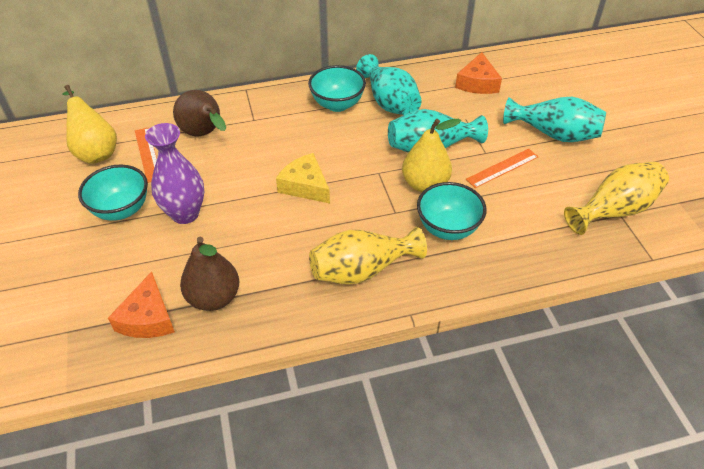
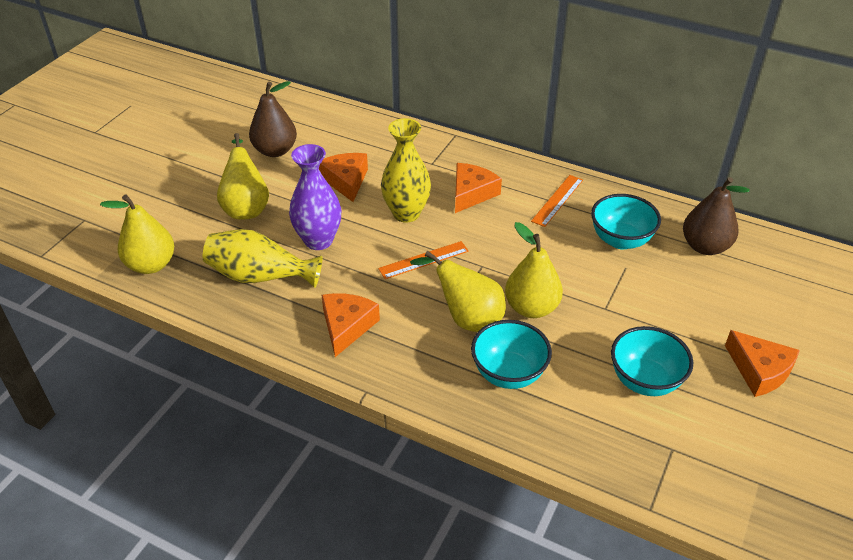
orange cheese: [108,271,175,338] [455,52,502,94] = 2 -> [319,153,368,202] [322,293,380,357] [455,163,502,213] [725,330,800,397] = 4
turquoise vase: [356,54,422,115] [388,109,488,153] [503,97,606,142] = 3 -> none = 0
yellow cheese: [276,153,330,204] = 1 -> none = 0
yellow pear: [62,85,117,164] [402,119,461,192] = 2 -> [100,195,174,274] [217,133,269,220] [410,250,506,332] [505,222,563,318] = 4

